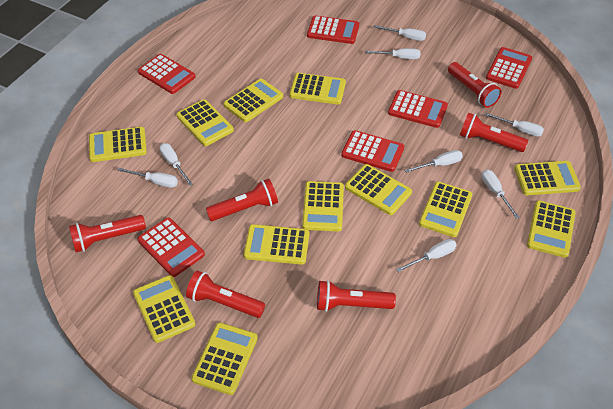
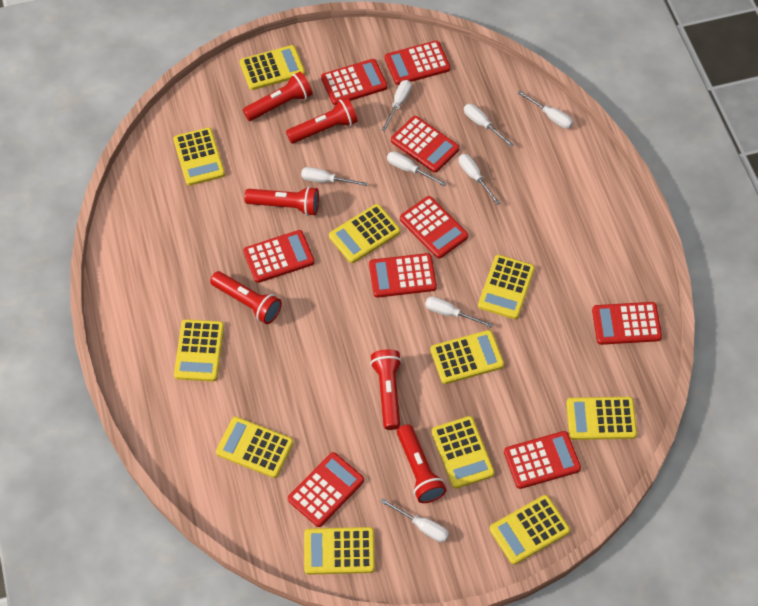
red calculator: [137,218,205,277] [138,54,196,94] [307,16,359,44] [341,130,404,172] [388,90,448,128] [486,47,532,89] = 6 -> [243,230,315,283] [288,452,364,527] [321,59,387,105] [369,253,437,298] [385,41,450,85] [391,116,459,173] [400,196,468,258] [504,431,581,489] [592,302,662,345] = 9
yellow calculator: [89,127,147,162] [133,275,195,343] [177,99,234,146] [191,323,258,395] [224,79,283,122] [244,224,309,265] [290,73,346,105] [302,181,344,232] [345,164,412,215] [419,182,472,237] [514,161,581,195] [527,200,576,258] = 12 -> [173,127,225,186] [174,319,224,381] [216,417,294,478] [240,45,305,90] [304,527,375,575] [329,204,400,263] [430,330,504,384] [431,416,495,489] [478,255,535,319] [490,495,570,565] [566,397,637,440] = 11

